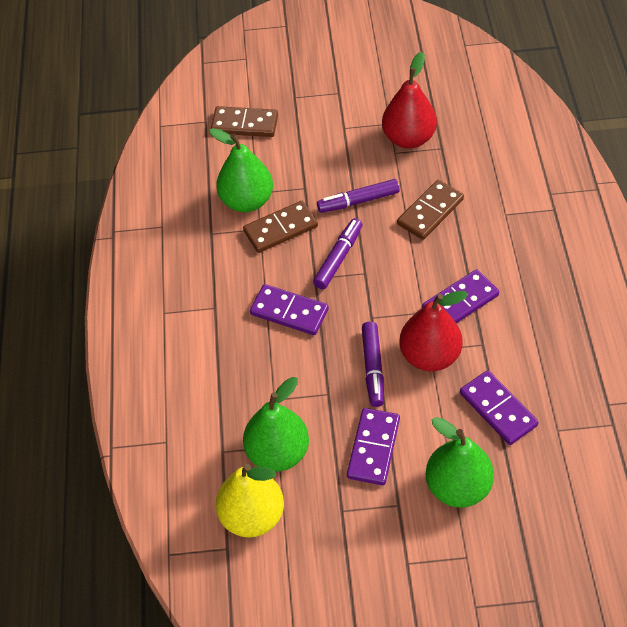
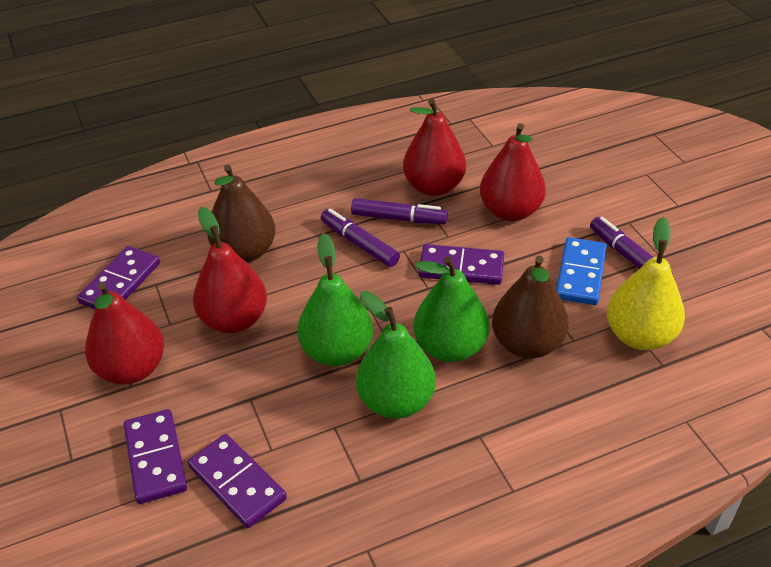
blue domino: none = 0 -> [556,237,607,305] = 1
brown domino: [211,106,278,137] [243,201,318,253] [397,180,464,240] = 3 -> none = 0
brown pear: none = 0 -> [207,164,276,263] [492,255,569,359] = 2
red pear: [382,52,437,149] [399,291,468,371] = 2 -> [85,282,164,385] [193,207,267,333] [403,99,466,196] [480,123,546,221] = 4

